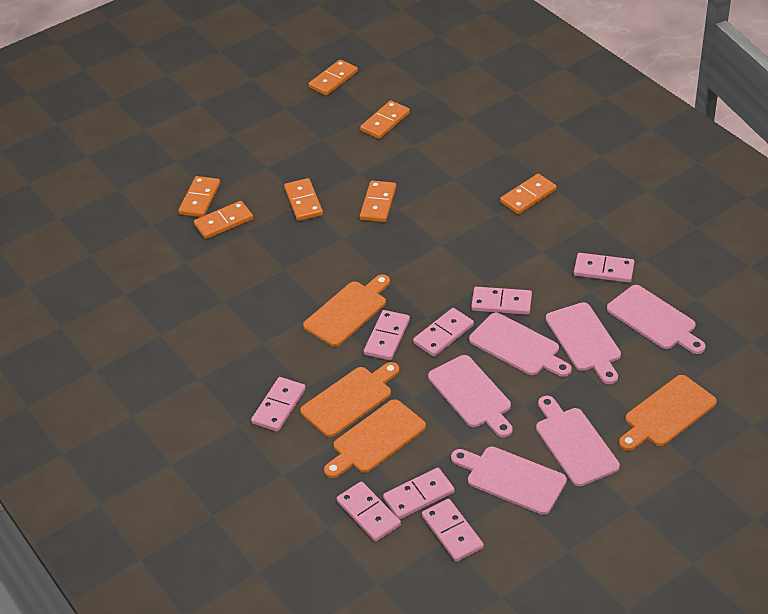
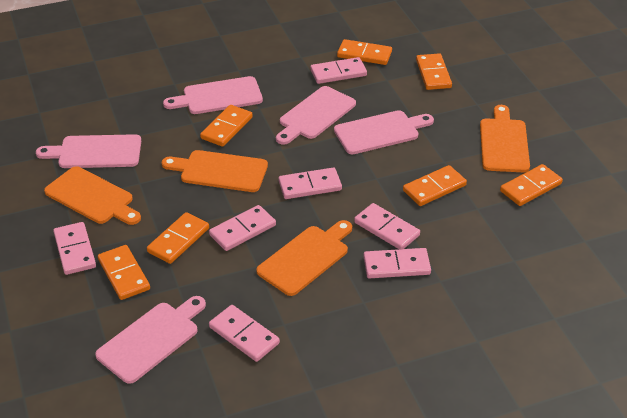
pink cutting board: [428,355,512,437] [451,447,567,515] [469,313,572,377] [536,396,620,486] [546,302,621,384] [607,285,706,354] = 6 -> [36,134,141,168] [95,296,206,384] [163,76,263,114] [276,86,356,145] [334,110,434,154] = 5
pink domino: [251,377,306,432] [337,481,401,542] [364,310,410,360] [383,468,454,520] [413,308,474,357] [422,499,484,562] [471,287,532,315] [574,253,634,283] = 8 -> [53,222,96,275] [209,205,276,251] [209,305,280,362] [278,168,342,199] [310,57,367,84] [354,203,420,249] [363,248,431,278] = 7

